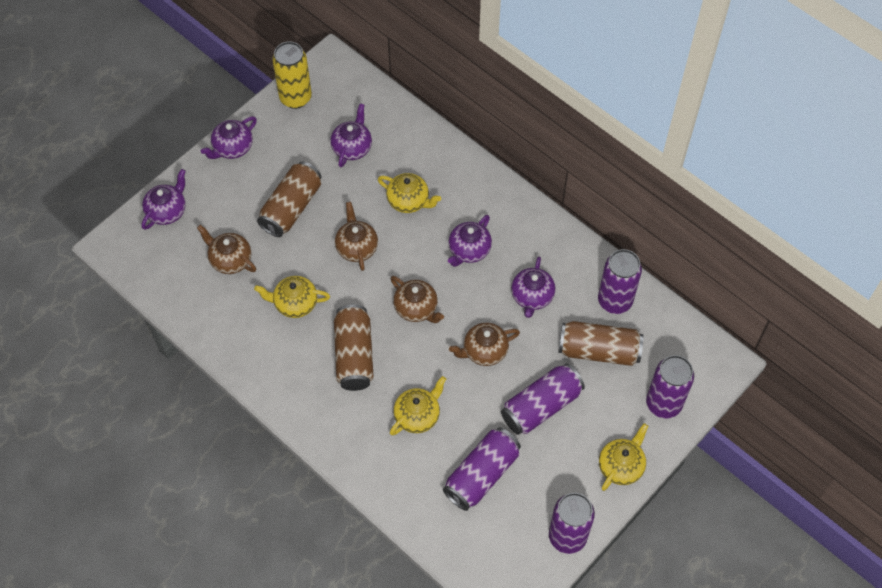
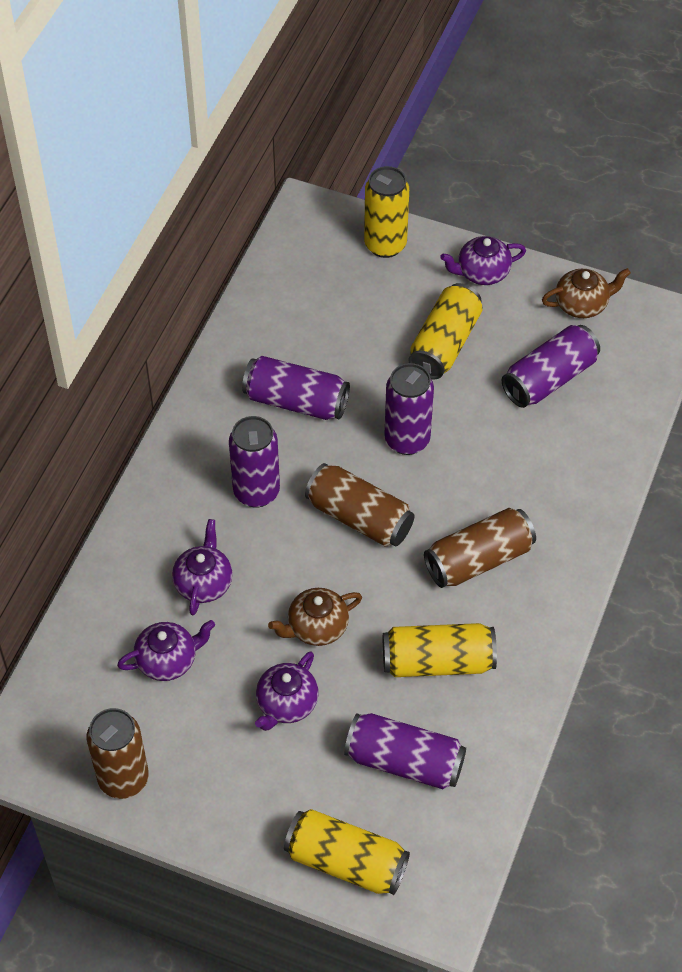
brown teapot: [197,225,256,274] [335,202,378,271] [391,276,444,323] [449,323,520,366] = 4 -> [268,588,362,646] [542,268,631,318] = 2
purple teapot: [142,169,186,230] [201,117,257,159] [330,103,372,167] [448,215,492,267] [511,257,555,318] = 5 -> [117,620,215,681] [172,519,233,615] [255,651,319,731] [440,236,526,285] = 4
yellow can: [272,41,312,109] = 1 -> [284,809,410,895] [364,166,409,258] [383,623,497,677] [409,283,483,380] = 4
yellow teapot: [254,276,330,318] [378,173,441,213] [390,376,446,436] [599,423,648,491] = 4 -> none = 0

